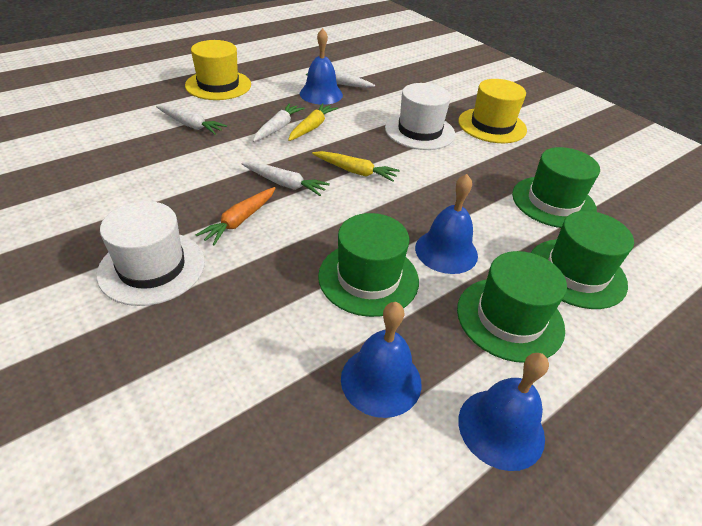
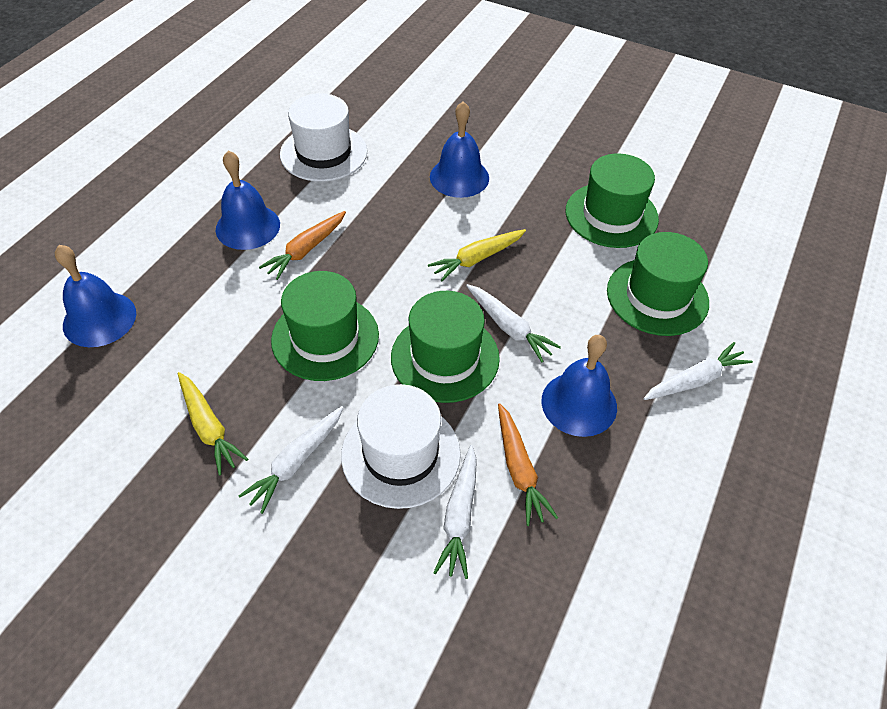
orange carrot: [196,187,275,246] = 1 -> [259,211,346,280] [498,403,558,526] = 2
yellow hat: [185,40,251,100] [458,79,527,143] = 2 -> none = 0

